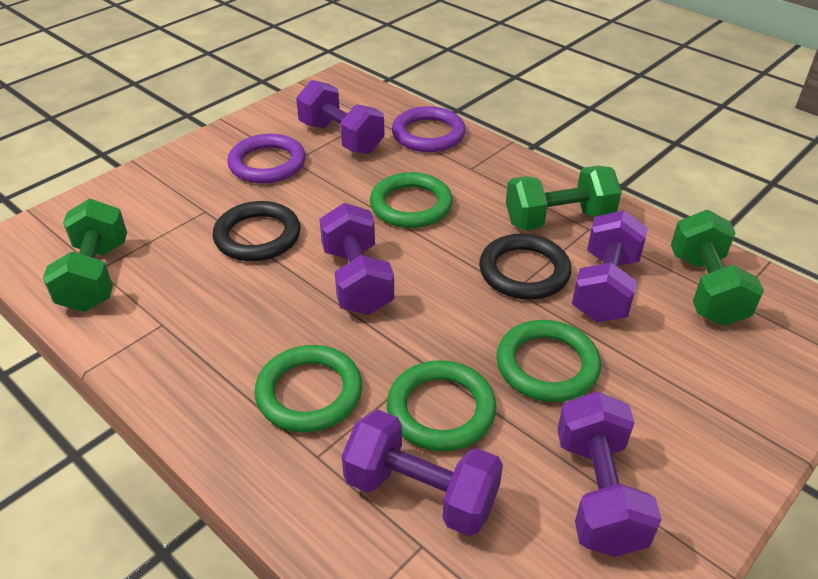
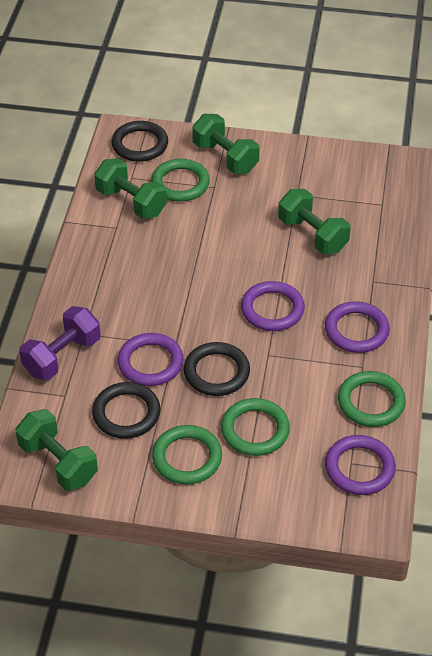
black ring: [213,201,301,261] [479,234,571,300] = 2 -> [92,382,161,439] [112,121,168,162] [184,342,250,396] = 3
green dumbbell: [43,199,127,312] [506,166,621,231] [671,210,764,326] = 3 -> [16,409,98,491] [94,158,167,219] [192,114,260,174] [278,189,351,254] = 4
purple dumbbell: [296,80,385,154] [319,203,394,315] [342,410,503,536] [557,391,662,557] [572,210,648,322] = 5 -> [19,306,101,380] = 1
purple ring: [227,134,306,184] [392,106,466,152] = 2 -> [118,333,184,386] [241,281,305,331] [325,301,390,353] [325,435,396,495] = 4

